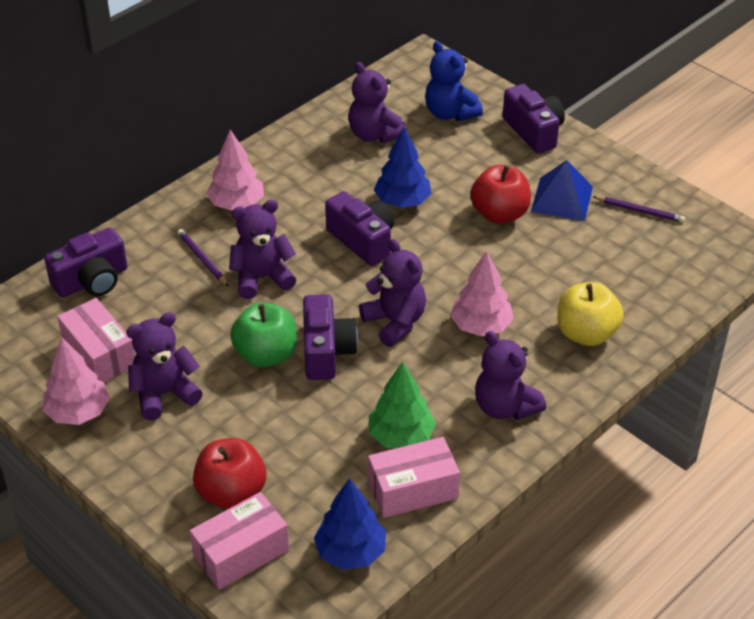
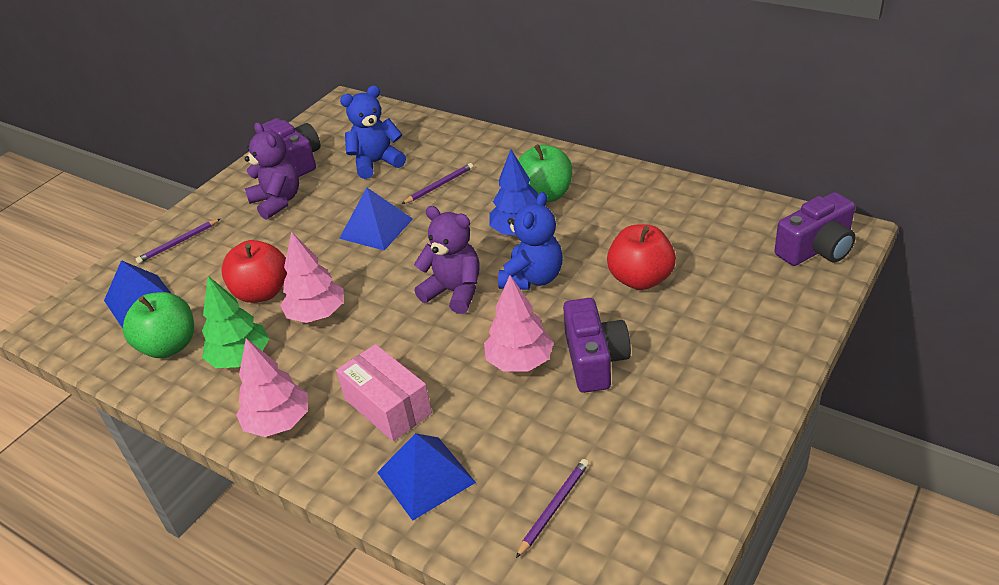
blue pyramid: [531,160,593,221] = 1 -> [104,260,172,328] [339,188,413,251] [377,433,476,521] = 3
blue teddy bear: [425,41,483,121] = 1 -> [340,85,406,179] [498,192,563,290] = 2
blue tree: [314,478,386,569] [374,127,432,208] = 2 -> [489,149,538,235] = 1
green apple: [230,302,297,367] = 1 -> [123,292,194,358] [518,144,572,203] = 2
pink box: [57,298,135,382] [190,492,289,590] [368,437,460,518] = 3 -> [336,344,432,441] = 1
purple camera: [44,227,128,298] [303,294,358,380] [325,191,394,266] [503,84,565,154] = 4 -> [262,118,321,177] [563,298,631,393] [774,192,856,266] = 3
purple pencil: [178,229,229,287] [593,196,685,223] = 2 -> [136,219,220,264] [402,163,473,204] [516,459,589,558] = 3
purple teddy bear: [126,312,203,420] [229,200,296,299] [348,62,407,143] [359,239,426,347] [475,331,546,420] = 5 -> [245,122,299,220] [414,206,480,314] = 2
yellow apple: [557,282,624,346] = 1 -> none = 0

